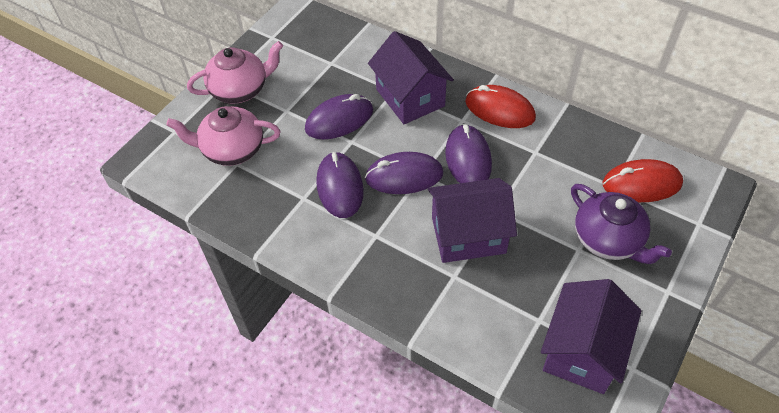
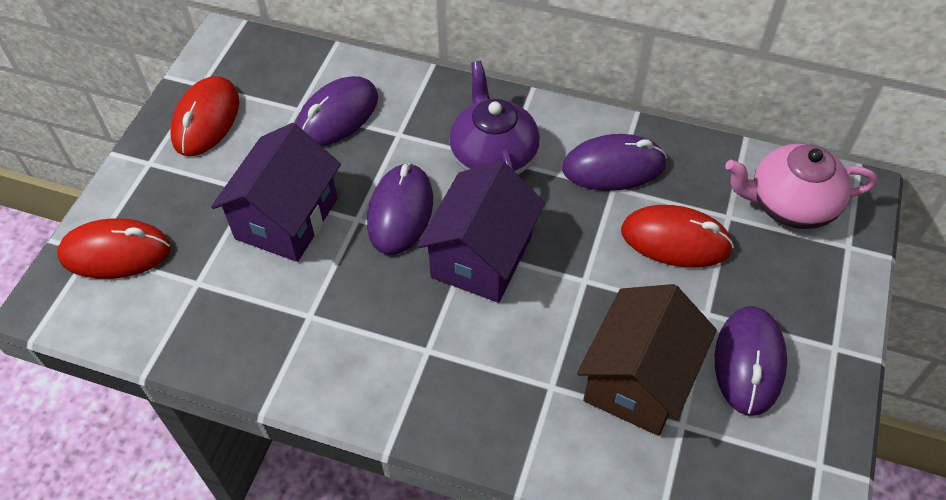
brown house: none = 0 -> [577,284,717,436] = 1
pink teapot: [166,106,280,166] [187,41,283,104] = 2 -> [725,143,877,229] = 1
purple house: [368,31,454,124] [428,178,517,263] [541,279,641,394] = 3 -> [211,123,341,262] [417,160,545,303] = 2
red mouse: [465,85,536,128] [603,159,683,202] = 2 -> [57,218,171,279] [170,76,239,156] [621,205,734,268] = 3

